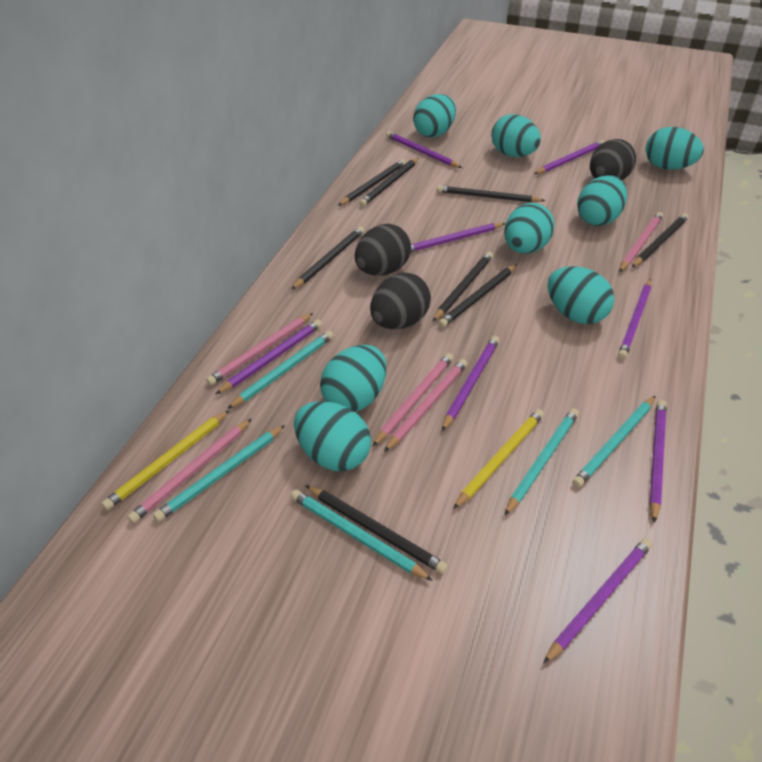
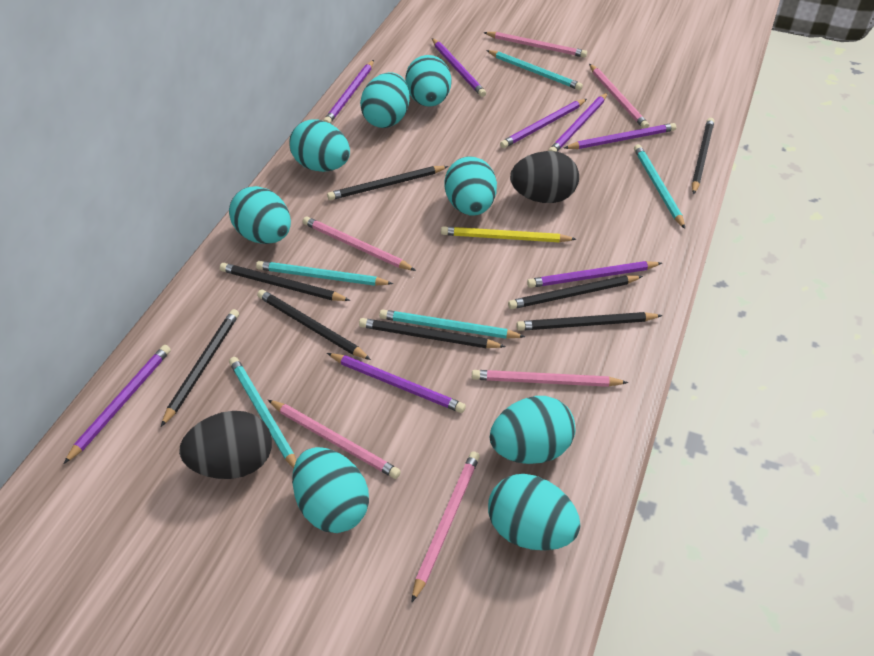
black egg: [355,224,411,276] [370,273,431,329] [590,139,636,180] = 3 -> [179,411,272,479] [510,151,579,203] = 2
pink pencil: [127,419,252,523] [206,313,313,385] [372,353,453,447] [384,359,468,452] [619,212,663,272] = 5 -> [268,400,401,479] [303,216,416,271] [411,451,480,603] [472,370,628,387] [483,32,587,58] [589,64,649,129] = 6
yellow pencil: [101,410,230,510] [453,409,544,509] = 2 -> [441,226,576,242] = 1

